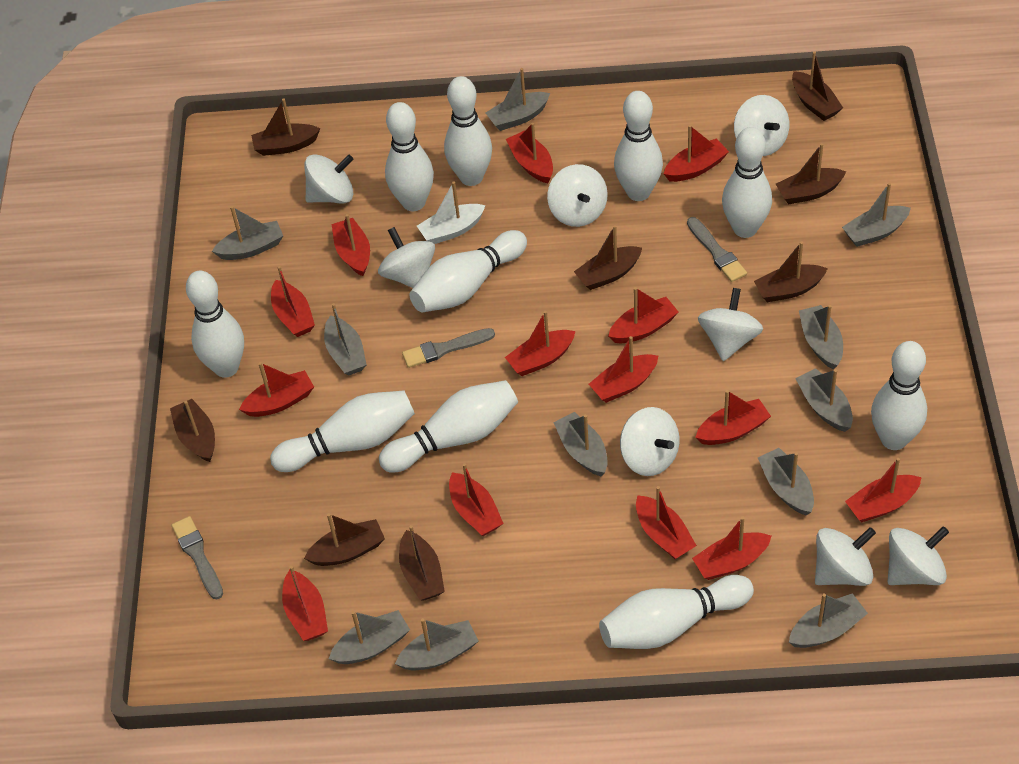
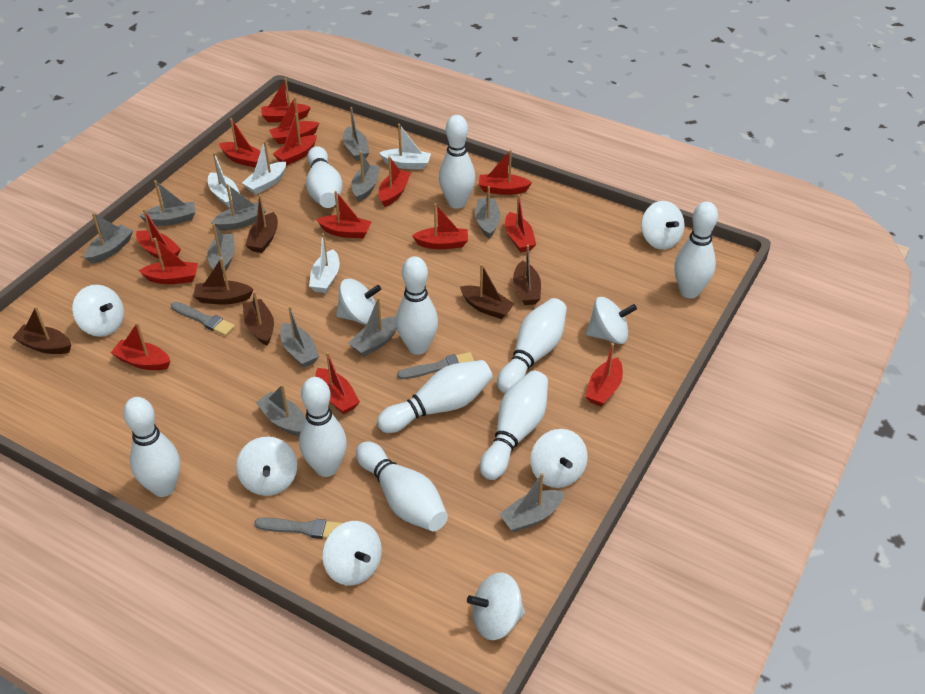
brown boat: [170,399,215,462] [251,99,320,156] [304,513,385,566] [399,525,445,601] [574,225,642,290] [754,241,828,302] [776,143,846,204] [792,51,843,121] = 8 -> [12,307,71,354] [193,257,254,305] [243,291,274,346] [245,195,278,253] [460,264,515,319] [513,245,541,305] = 6
white boat: [417,181,486,244] = 1 -> [208,152,239,207] [242,141,286,194] [309,233,340,293] [380,124,431,169] = 4

